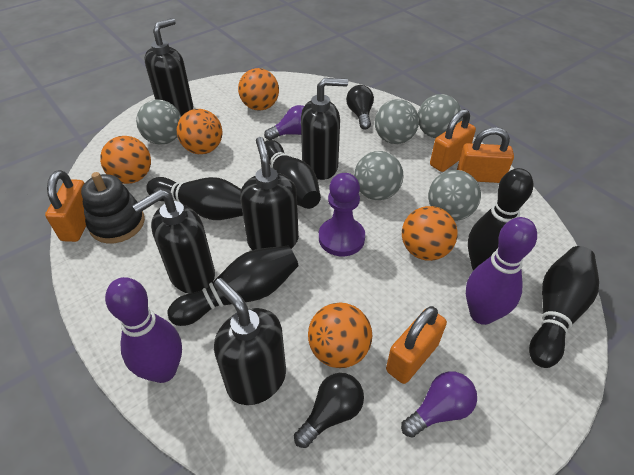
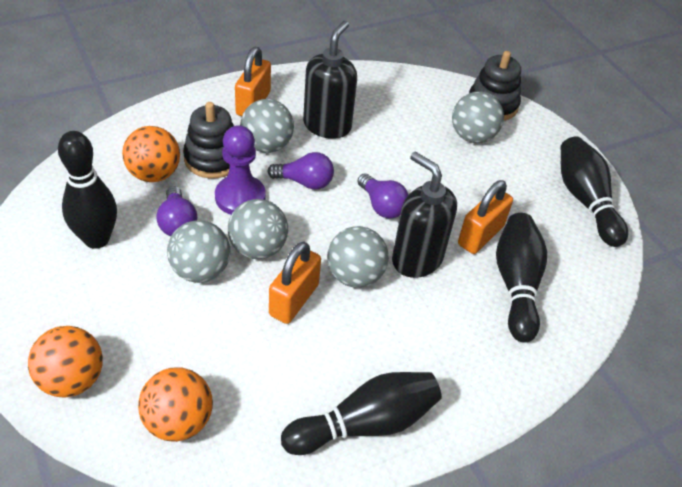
black bowling pin: [146,177,243,220] [167,246,299,326] [265,140,321,209] [468,168,533,270] [529,246,599,368] = 5 -> [58,131,117,249] [281,372,442,455] [496,213,547,342] [561,136,628,247] = 4
black light bulb: [294,373,364,448] [346,85,374,130] = 2 -> none = 0
black soap dispenser: [132,189,215,294] [144,18,193,117] [214,278,286,405] [240,137,299,250] [301,78,348,180] = 5 -> [303,21,357,139] [392,152,457,278] = 2
black stacking toy: [81,172,145,243] = 1 -> [183,102,234,178] [469,51,521,121] = 2
orange ball: [100,136,151,184] [177,109,223,154] [238,68,279,111] [308,302,372,368] [402,206,458,261] = 5 -> [28,326,103,398] [122,126,180,182] [138,367,213,442] = 3
orange padlock: [45,170,86,242] [386,306,447,384] [430,109,476,172] [457,127,514,183] = 4 -> [235,47,271,116] [269,242,321,324] [458,180,513,254] = 3
purple bowling pin: [105,277,182,383] [466,217,537,325] = 2 -> none = 0
purple light bulb: [264,105,304,140] [401,372,477,438] = 2 -> [157,186,197,236] [267,152,334,190] [357,173,408,219] = 3

